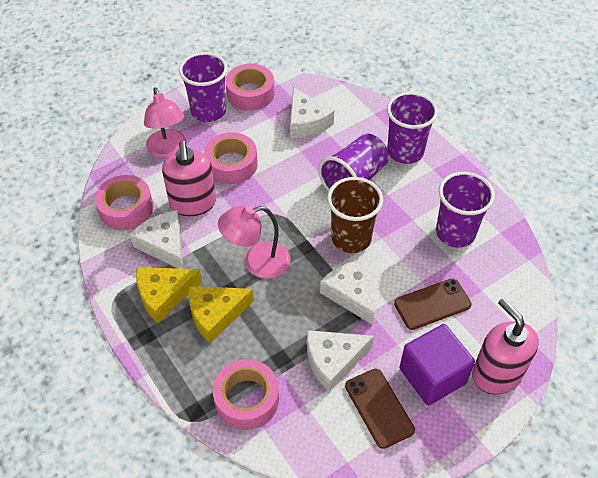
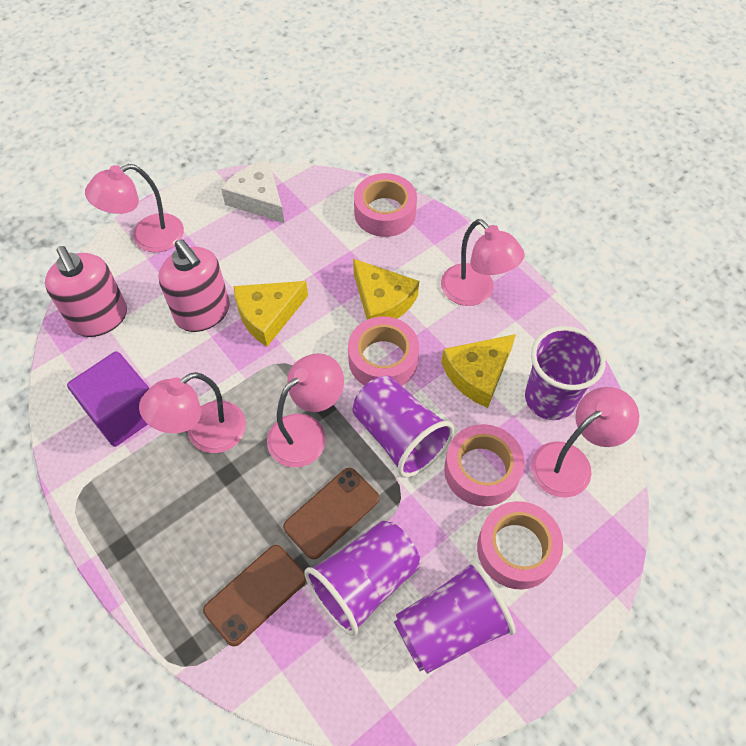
brown cup: [327,177,383,253] = 1 -> none = 0
pink lamp: [144,87,187,159] [218,205,291,279] = 2 -> [85,164,184,253] [139,372,246,453] [267,353,344,467] [441,219,525,306] [531,387,639,498] = 5
white cheese: [130,210,183,269] [290,87,334,138] [307,330,374,392] [320,259,374,325] = 4 -> [221,159,284,223] = 1
yellow cheese: [136,267,202,323] [188,286,254,343] = 2 -> [234,281,308,347] [353,259,419,320] [441,334,516,408] = 3

